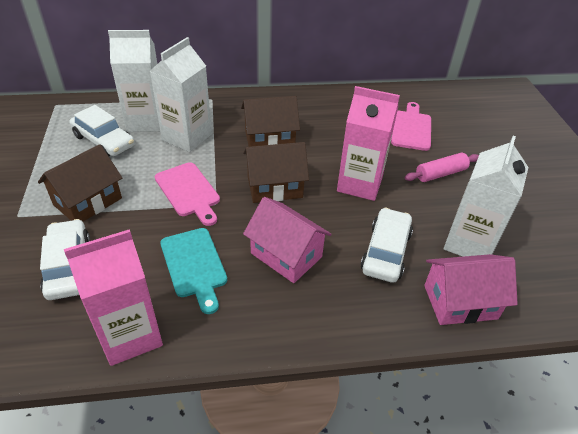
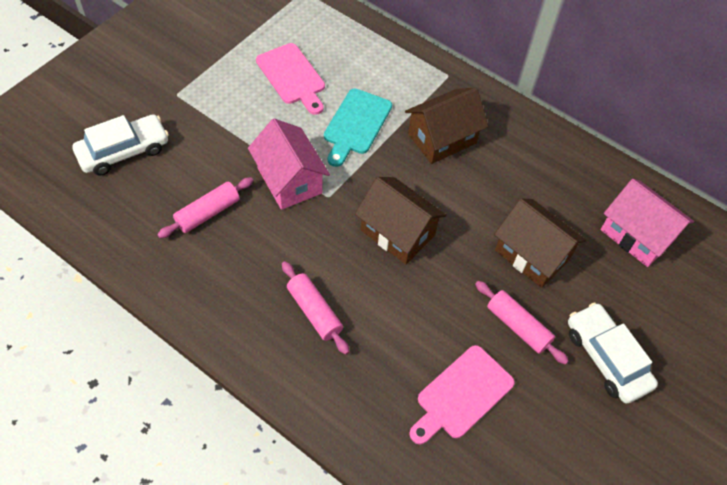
pink carton: [64,229,163,366] [337,86,400,201] = 2 -> none = 0
pink rolling pin: [405,153,479,182] = 1 -> [157,177,254,238] [282,261,349,355] [475,281,568,364] = 3
white car: [40,219,90,300] [70,105,135,156] [361,208,413,283] = 3 -> [72,114,169,175] [568,302,658,404] = 2
white carton: [108,30,160,132] [150,37,212,152] [444,136,529,257] = 3 -> none = 0

